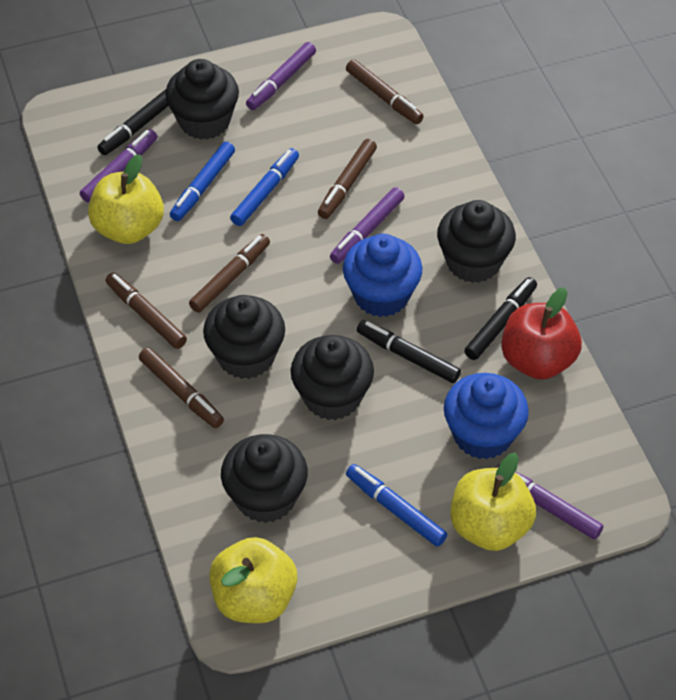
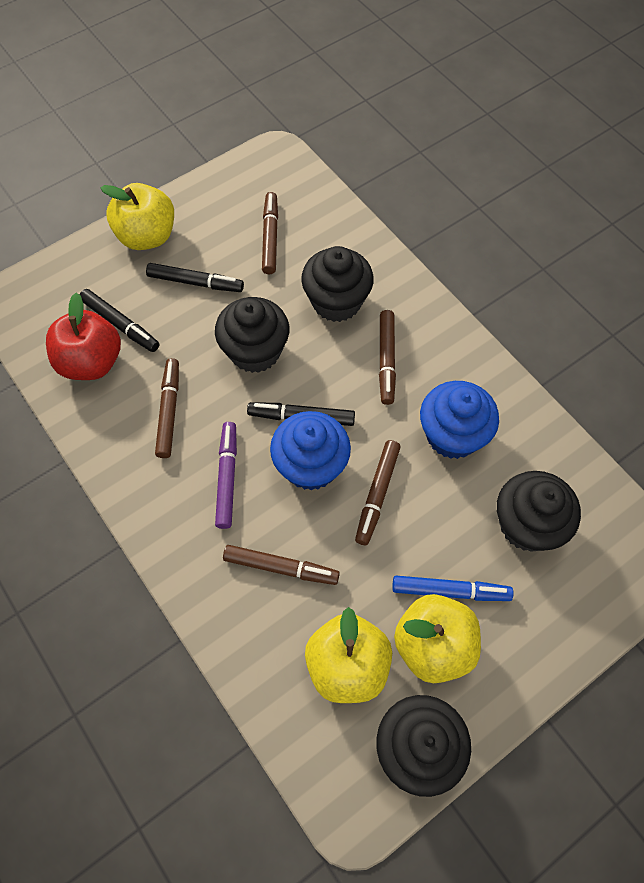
black cupcake: [165,59,239,140] [203,295,285,379] [221,434,308,523] [291,335,374,420] [437,200,516,283] = 5 -> [215,297,289,373] [301,246,374,322] [376,695,471,797] [497,471,581,552] = 4
blue marker: [170,142,235,221] [230,148,299,226] [346,464,447,547] = 3 -> [392,576,513,601] = 1
purple marker: [80,129,158,203] [246,42,316,110] [330,187,405,264] [496,464,603,539] = 4 -> [215,422,237,529] = 1

